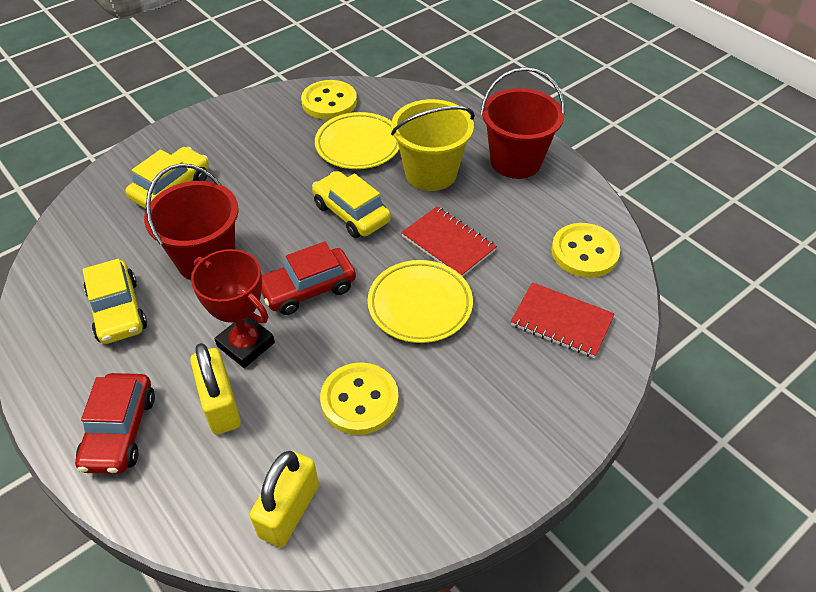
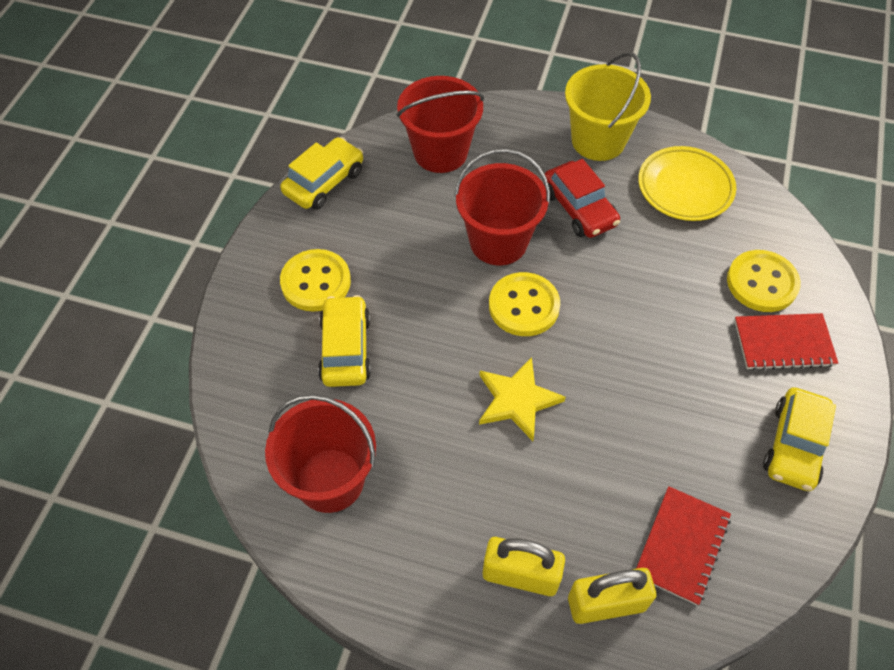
red bucket: [144,163,239,280] [480,67,565,179] = 2 -> [265,395,376,513] [397,76,484,173] [454,149,550,265] = 3
red car: [75,373,155,474] [261,241,356,315] = 2 -> [544,159,620,238] = 1
red trophy: [191,249,275,368] = 1 -> none = 0
yellow plate: [315,112,399,169] [368,260,473,343] = 2 -> [638,146,736,221] = 1
yellow star: none = 0 -> [479,357,566,441] = 1

